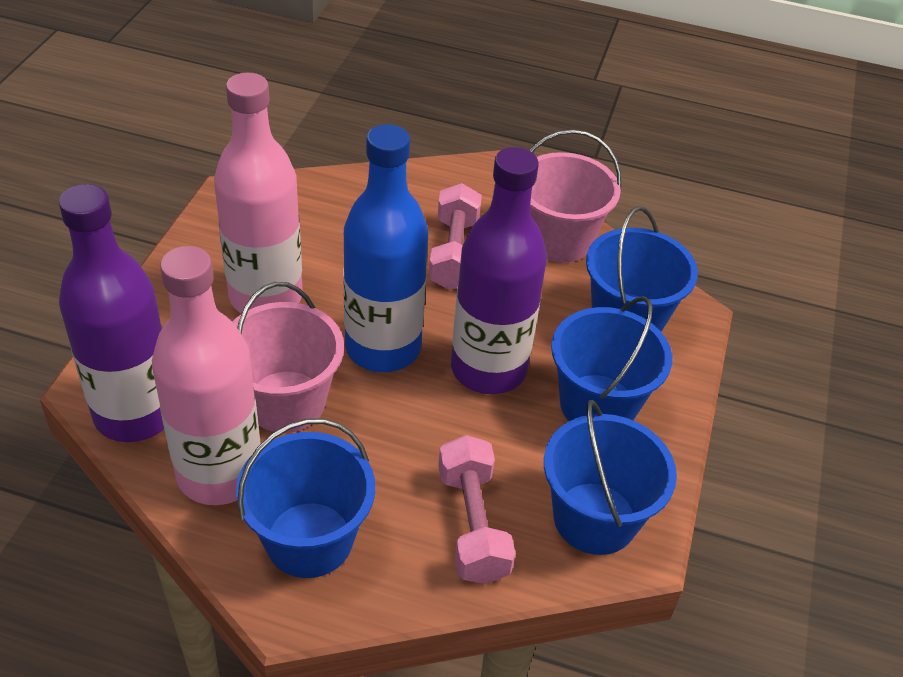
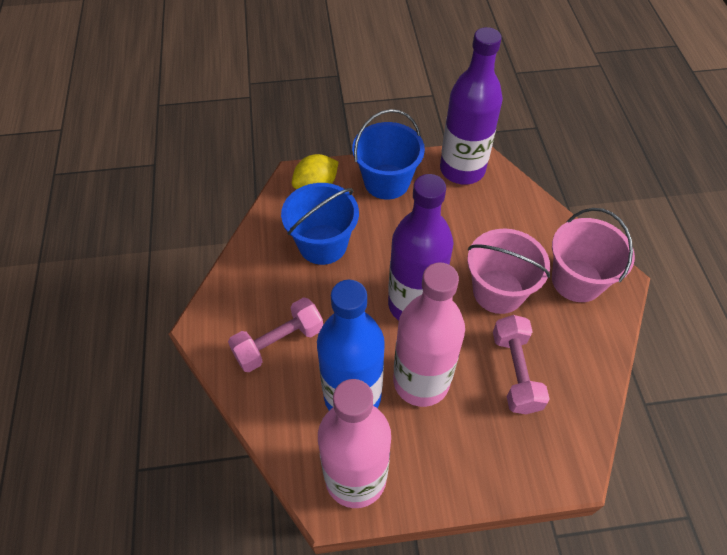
blue bucket: [236,418,375,578] [544,400,677,555] [551,296,672,421] [586,206,698,332] = 4 -> [281,183,359,265] [352,109,425,200] = 2
yellow lemon: none = 0 -> [292,154,339,189] = 1

